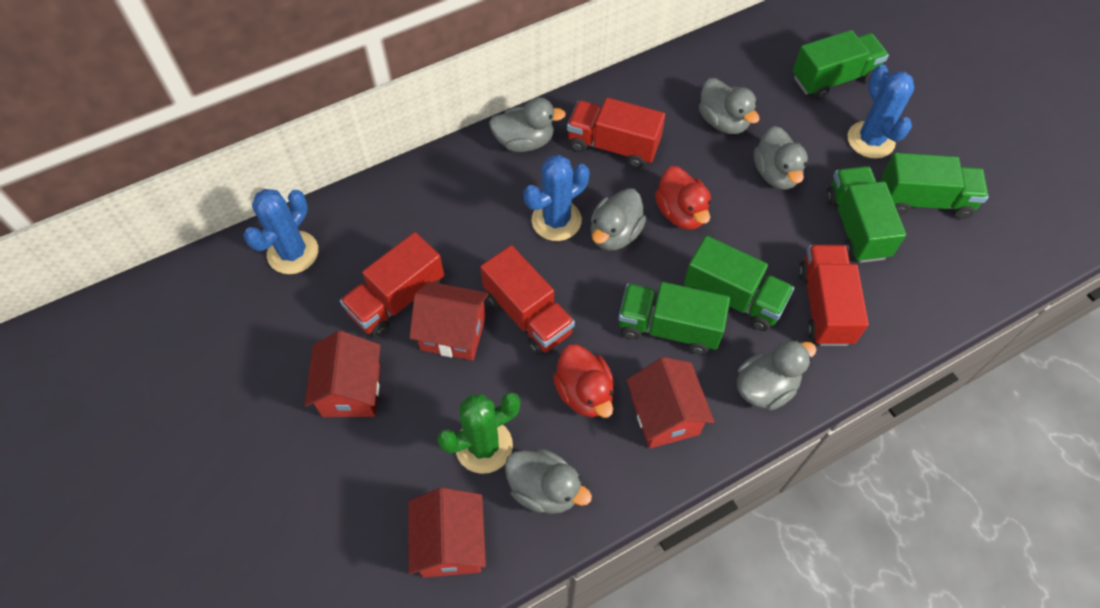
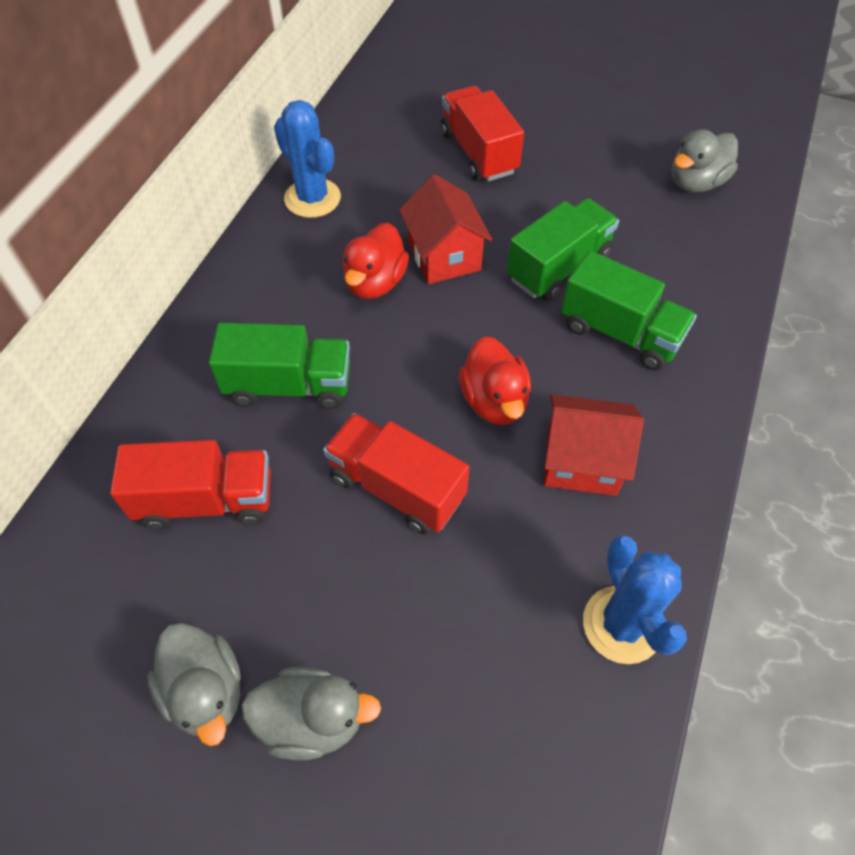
blue cactus: [243,189,318,274] [524,155,589,241] [848,64,914,158] = 3 -> [274,100,341,218] [583,535,687,664] = 2
green cactus: [437,392,520,474] = 1 -> none = 0
green truck: [618,282,730,355] [684,236,794,331] [793,30,889,100] [826,166,906,263] [881,153,989,219] = 5 -> [209,323,350,409] [507,198,619,301] [561,251,697,370] = 3
grey duck: [489,97,566,152] [505,448,592,514] [591,188,646,251] [699,78,759,134] [737,340,817,410] [754,126,808,190] = 6 -> [147,623,241,746] [241,667,381,760] [672,129,738,192] = 3
red house: [305,331,381,417] [408,488,486,578] [409,281,489,360] [626,357,715,448] = 4 -> [399,174,493,284] [544,394,644,496] = 2
red truck: [340,232,444,338] [480,245,575,356] [567,98,665,168] [798,245,869,346] = 4 -> [110,440,271,530] [323,413,469,534] [441,86,524,181] = 3

